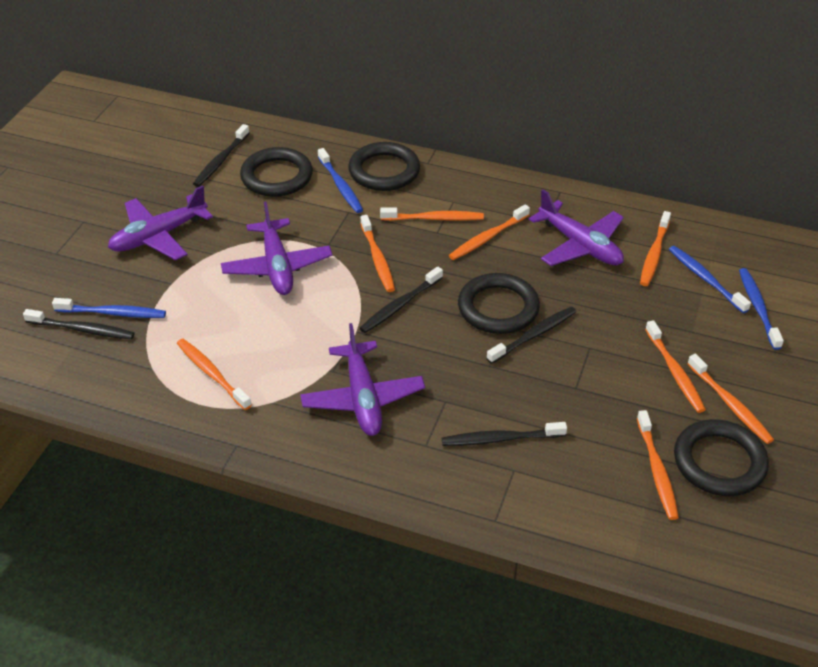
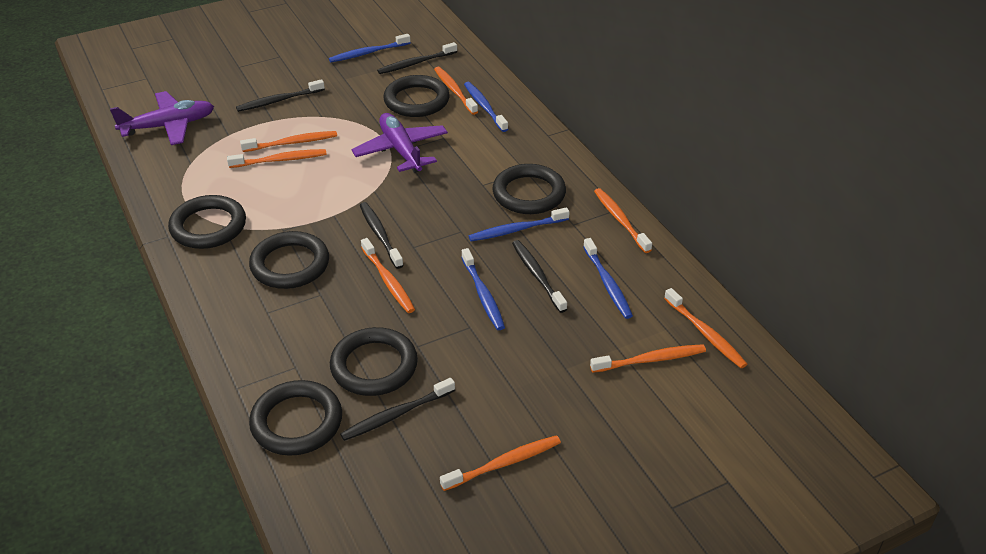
black ring: [240,147,313,197] [348,142,420,191] [458,273,540,334] [674,419,769,496] = 4 -> [168,195,246,249] [249,231,329,289] [249,380,342,456] [330,327,418,396] [383,75,450,117] [492,164,566,214] = 6
blue toothbrush: [52,298,166,318] [318,148,363,213] [669,246,751,313] [739,268,784,350] = 4 -> [329,34,411,62] [461,248,505,330] [464,82,508,132] [469,207,570,241] [583,238,633,319] = 5
purple plane: [108,185,213,260] [221,201,332,295] [300,323,425,436] [529,189,624,266] = 4 -> [110,91,214,145] [351,113,448,173] = 2

